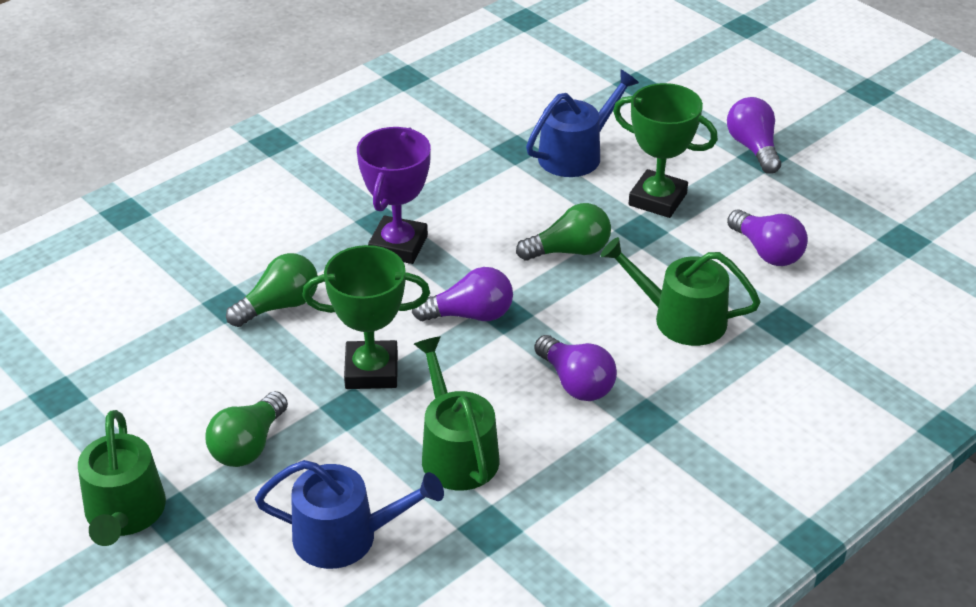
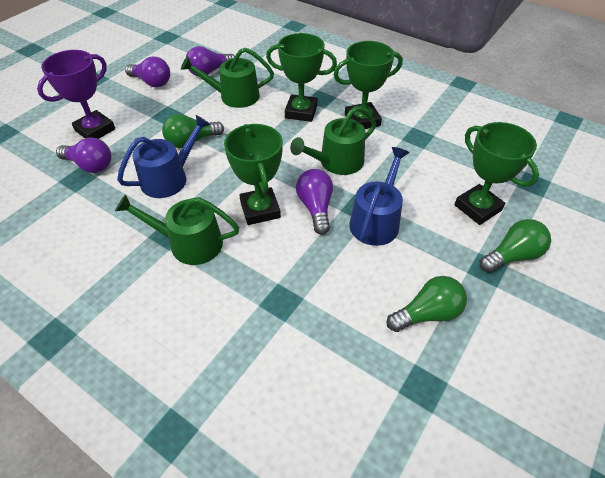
green trophy: [302,245,430,389] [613,83,718,218] = 2 -> [224,124,283,225] [266,33,337,122] [334,41,403,129] [454,122,539,225] = 4

